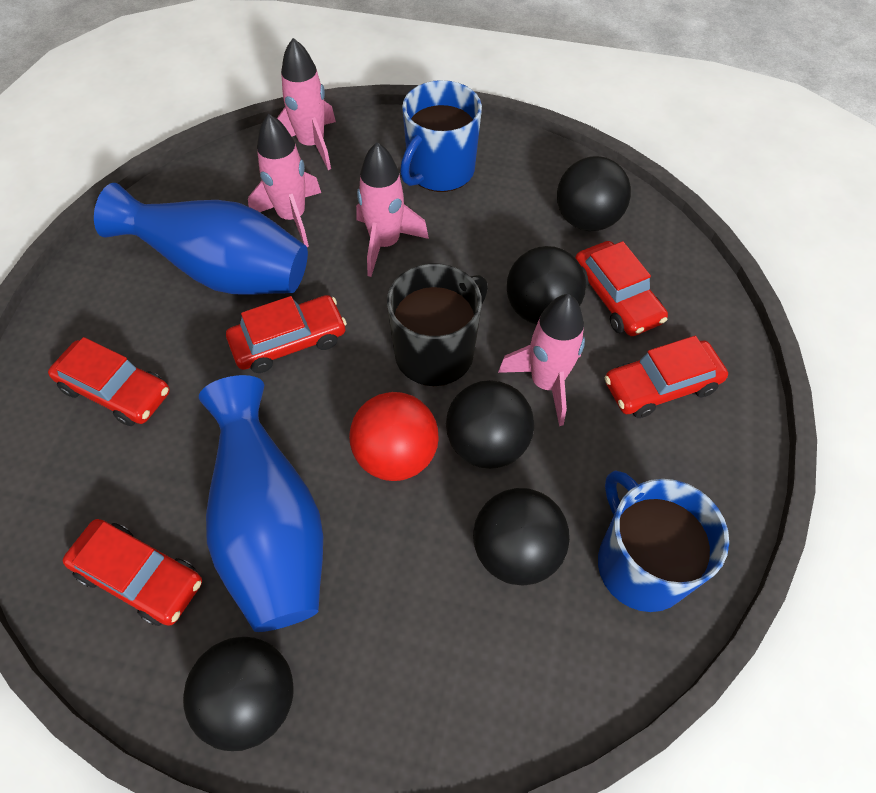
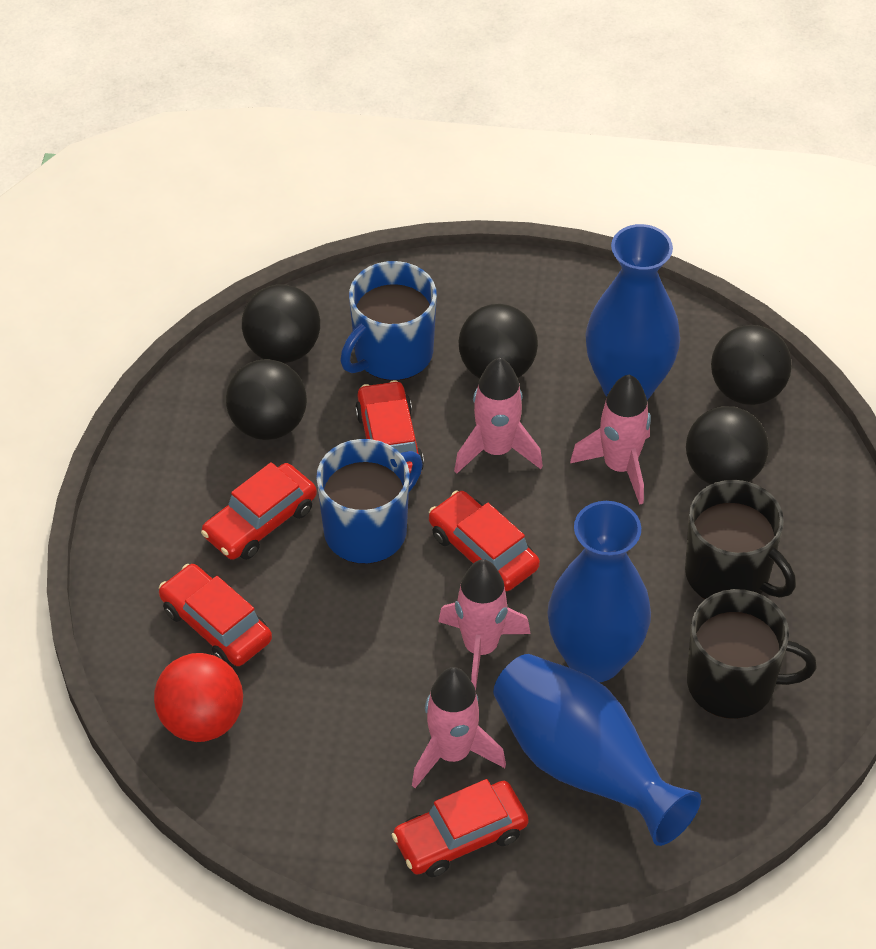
black mug: [387,263,488,386] = 1 -> [685,480,796,599] [687,589,817,719] = 2
blue vase: [94,183,308,295] [199,375,323,632] = 2 -> [493,654,701,846] [548,501,651,682] [585,224,680,400] = 3

